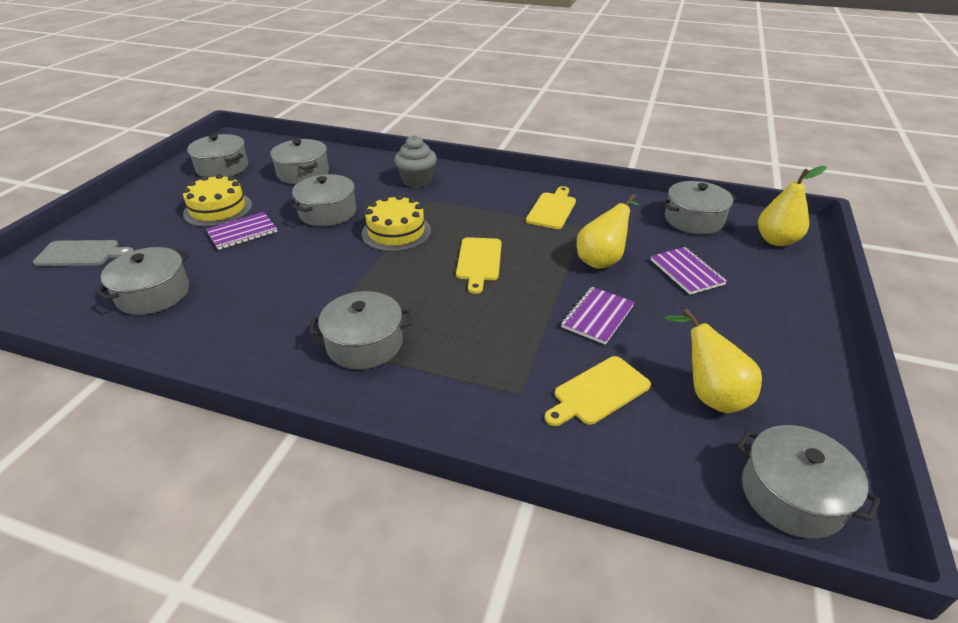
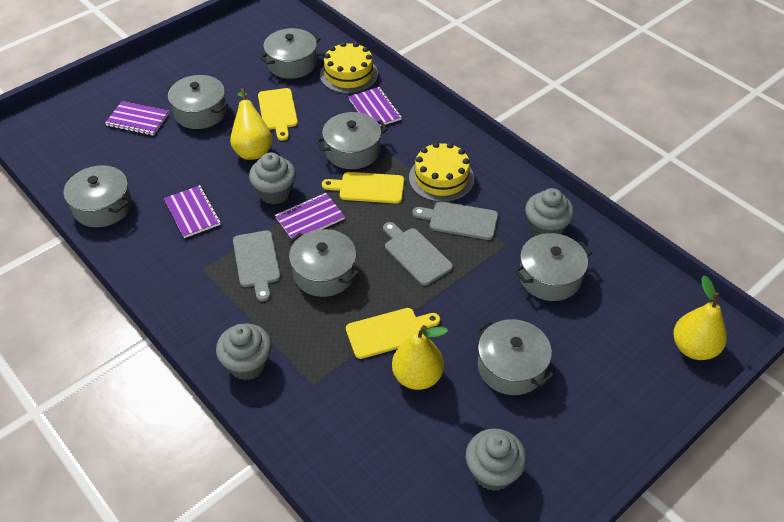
grey cupcake: [394,135,437,188] = 1 -> [216,323,272,380] [249,152,296,204] [466,429,526,491] [525,188,574,236] = 4
grey cutting board: [33,240,134,266] = 1 -> [233,230,280,302] [383,222,453,286] [412,201,498,240] = 3
purple notebook: [206,212,277,250] [561,287,635,345] [650,247,727,295] = 3 -> [105,101,169,136] [164,185,221,238] [275,193,345,242] [348,87,402,126] = 4

